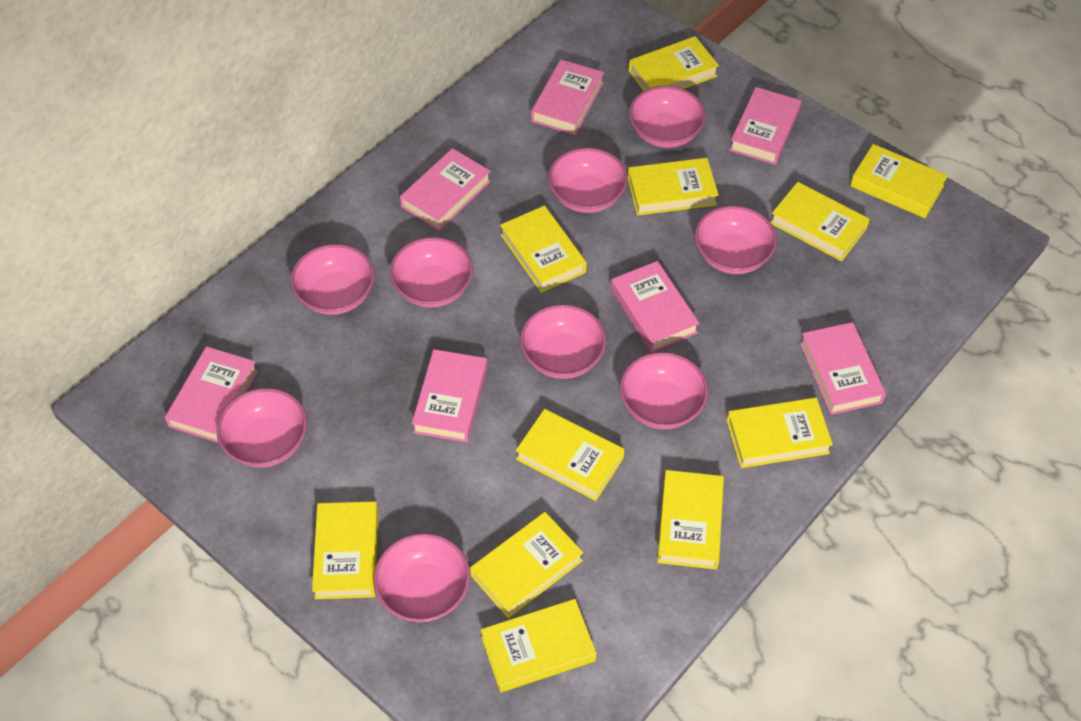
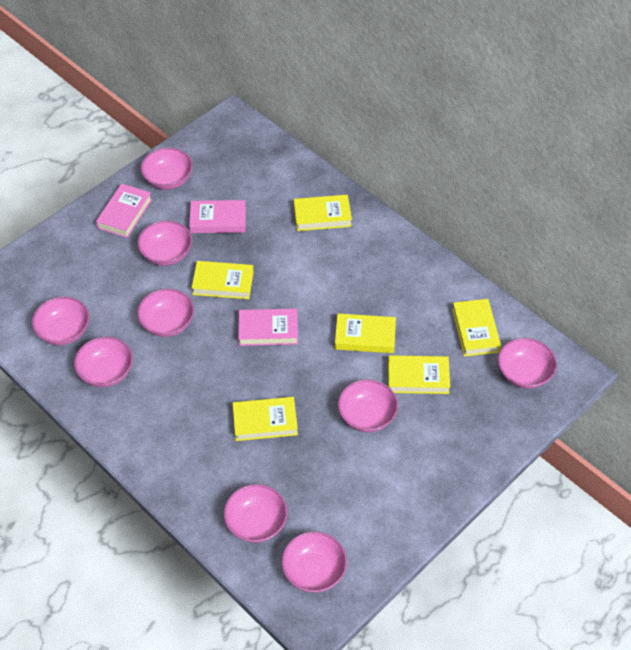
pink book: [165,346,258,443] [400,148,491,231] [412,349,487,442] [531,60,604,135] [611,261,699,352] [729,87,801,165] [800,322,886,415] = 7 -> [96,183,152,238] [189,200,246,233] [238,309,298,346] = 3
yellow book: [312,501,378,599] [470,512,583,618] [481,599,596,692] [500,205,587,293] [516,409,624,501] [628,158,719,215] [629,36,719,91] [657,470,724,569] [727,397,833,468] [771,182,870,261] [850,144,948,218] = 11 -> [192,261,254,299] [233,397,298,441] [294,195,352,231] [335,314,396,353] [388,355,450,394] [452,299,501,357] = 6

